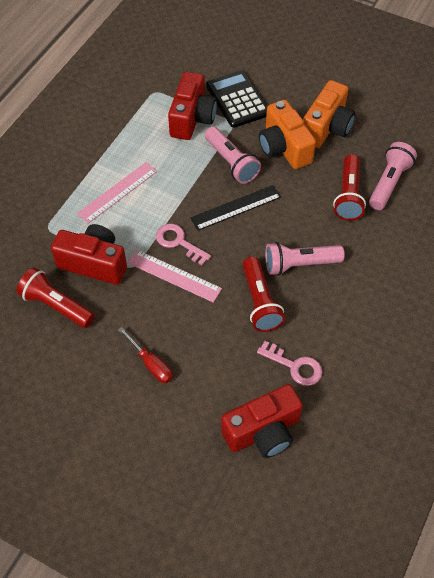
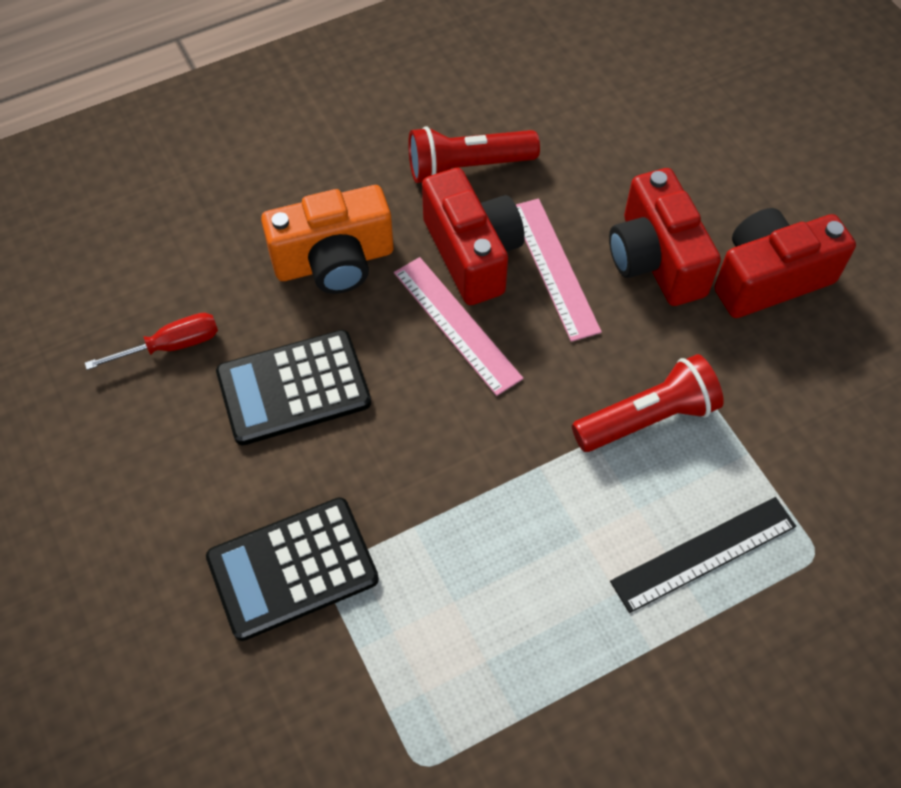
black calculator: [206,70,268,128] = 1 -> [206,497,379,641] [216,330,371,445] = 2
orange camera: [259,100,316,169] [303,80,356,148] = 2 -> [261,185,393,294] = 1
pink flashlight: [205,126,261,184] [265,242,345,276] [369,142,417,210] = 3 -> none = 0
pink key: [156,224,211,265] [257,341,322,386] = 2 -> none = 0
red flashlight: [16,267,95,328] [242,257,285,332] [333,154,366,221] = 3 -> [408,126,540,183] [572,354,724,452] = 2

